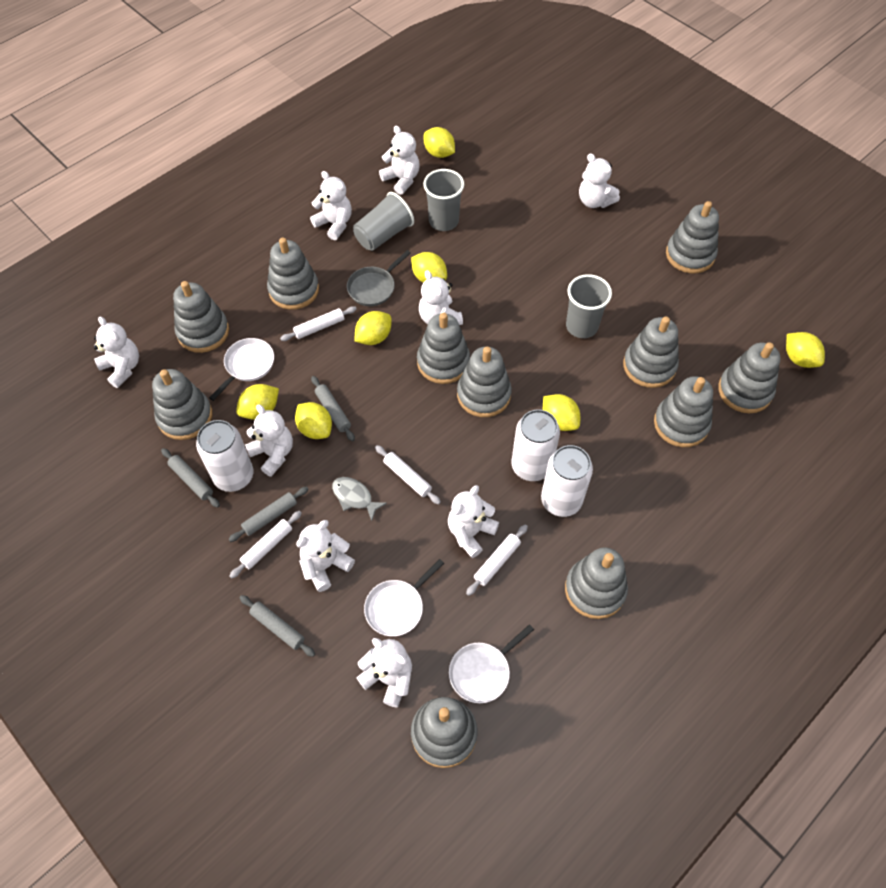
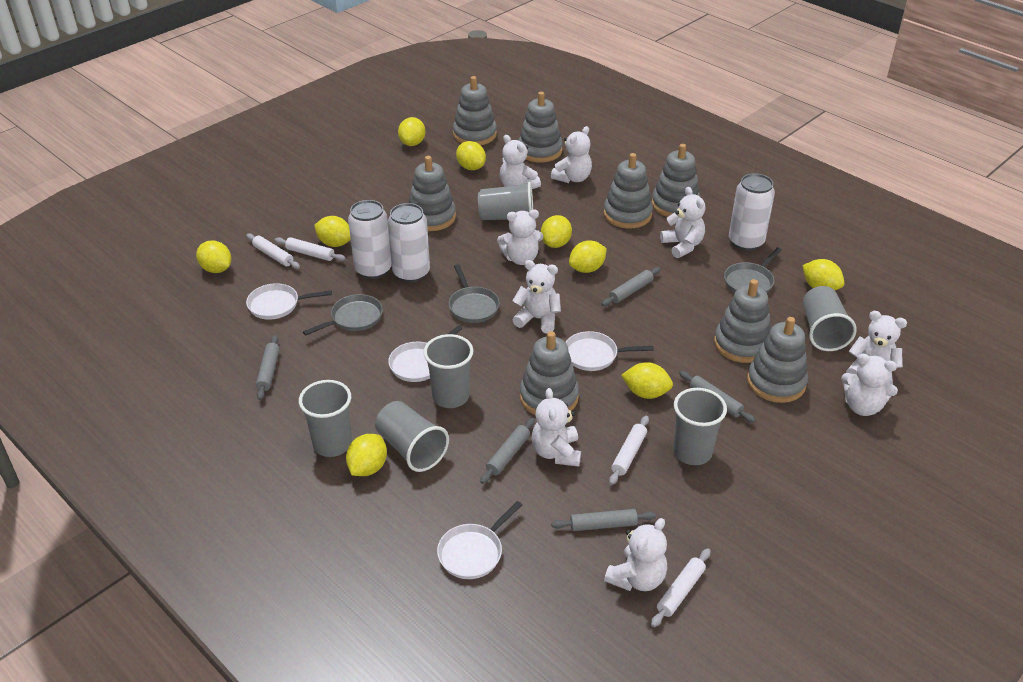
grey cup: [353,192,414,251] [423,169,464,231] [566,274,612,338] = 3 -> [299,380,352,457] [375,401,449,472] [423,334,473,408] [478,181,533,220] [673,388,727,465] [803,286,857,351] = 6
grey fish: [332,477,387,521] = 1 -> none = 0
grey pan: [347,250,411,306] = 1 -> [303,294,383,336] [449,264,500,323] [724,247,782,293] = 3
grey rolling pin: [161,448,220,508] [228,487,309,542] [239,595,315,657] [311,376,355,441] = 4 -> [256,335,280,400] [480,418,535,484] [551,509,656,531] [601,267,660,306] [679,371,755,423] = 5
grey stacking toy: [152,369,212,440] [173,281,229,353] [267,238,319,310] [411,697,477,768] [417,313,470,384] [457,347,512,417] [565,548,628,619] [623,317,679,388] [654,376,713,447] [666,201,719,274] [718,342,780,413] = 11 -> [409,156,456,231] [453,76,497,145] [519,92,563,162] [520,331,579,415] [604,153,653,228] [652,144,700,217] [714,279,771,363] [747,317,808,403] = 8
white pan: [209,338,274,401] [364,559,444,636] [449,624,534,703] = 3 -> [246,283,332,320] [388,325,463,382] [437,501,522,579] [566,331,654,371] = 4
yellow lemon: [236,384,279,420] [295,402,332,439] [354,311,392,345] [411,252,447,283] [424,127,455,158] [543,394,580,431] [786,332,825,368] = 7 -> [196,240,231,273] [314,216,351,247] [346,434,387,476] [398,117,425,146] [456,141,486,170] [541,215,572,248] [569,240,607,273] [621,362,673,399] [803,259,845,290] = 9

